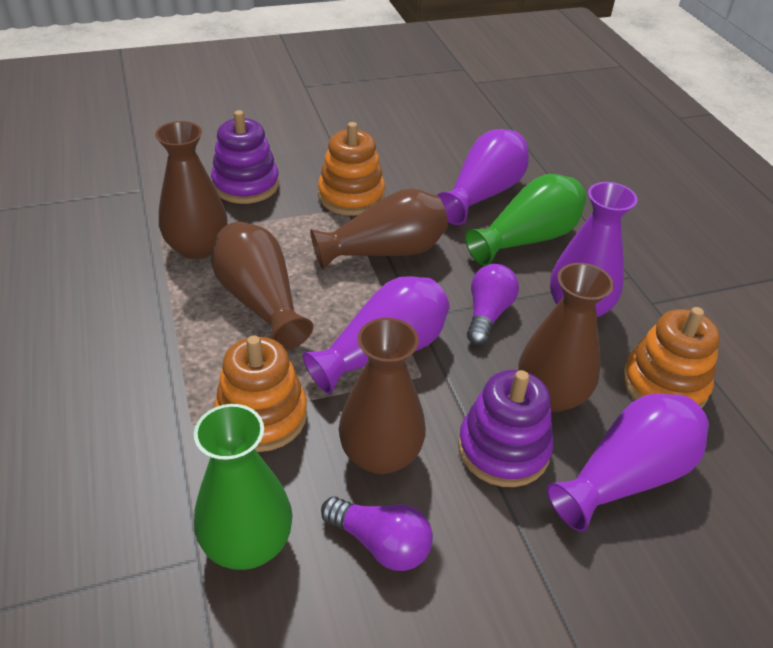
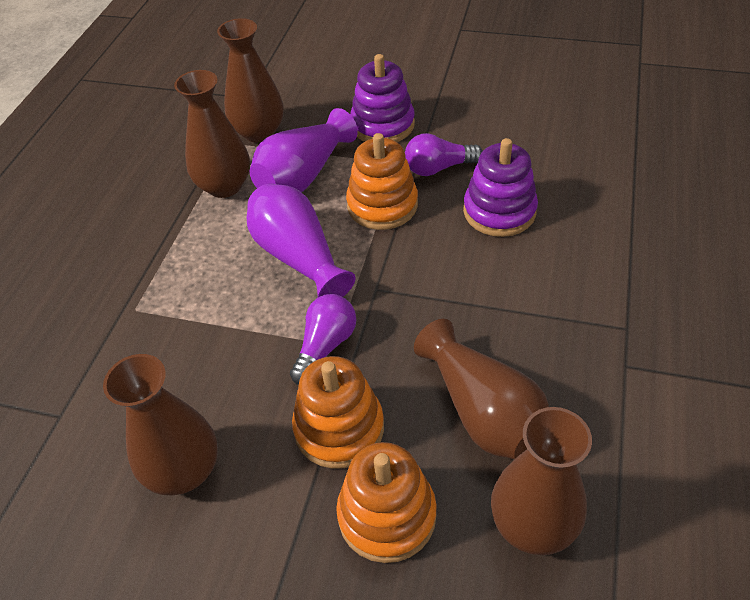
green vase: [194,404,293,570] [465,174,586,266] = 2 -> none = 0
purple vase: [303,276,449,394] [437,129,529,225] [547,393,709,532] [550,182,637,317] = 4 -> [246,183,355,297] [250,108,358,192] = 2

